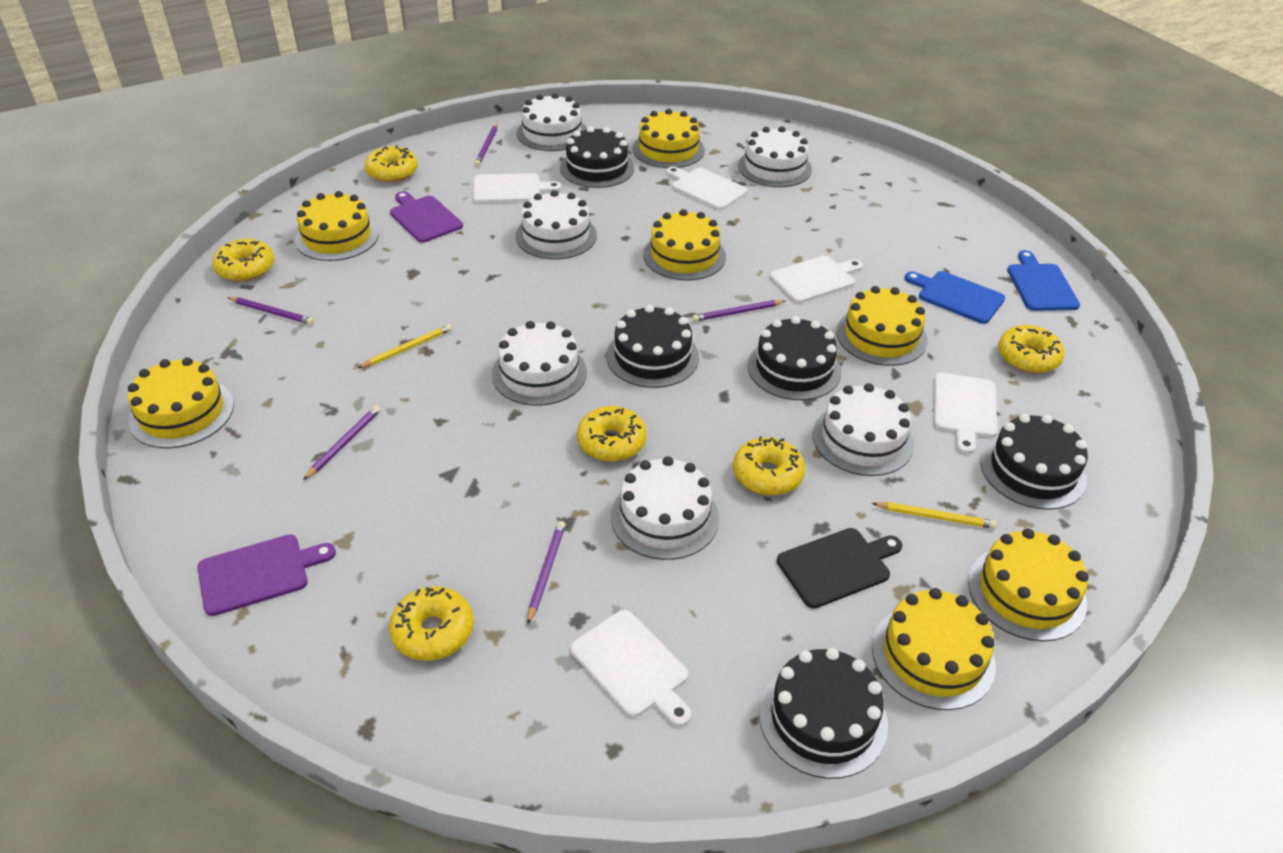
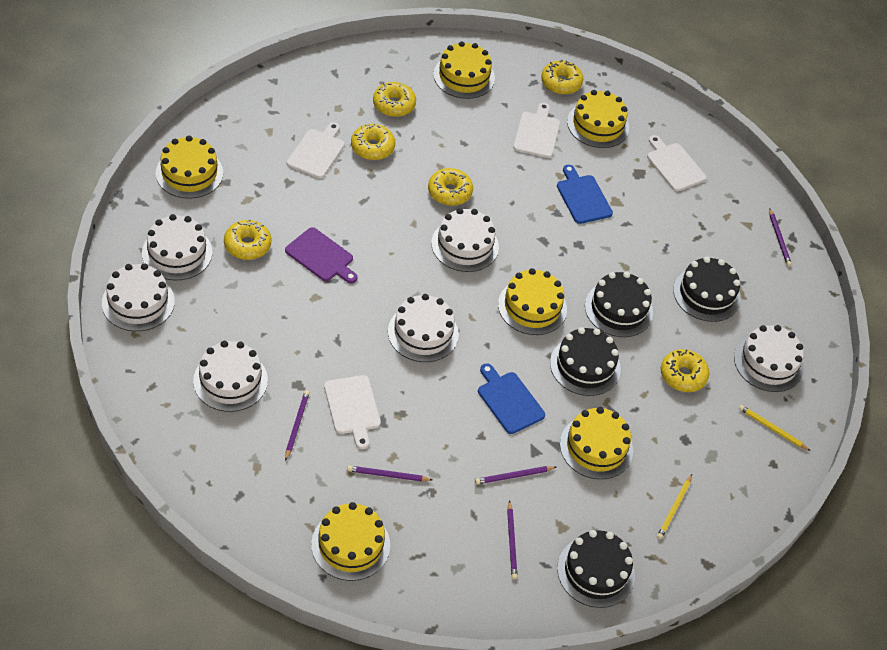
black cake: [560,126,634,188] [606,305,699,388] [747,316,842,400] [759,648,888,779] [980,414,1088,510] = 5 -> [550,327,621,396] [557,530,635,608] [585,271,653,337] [673,257,741,322] = 4
black cutting board: [777,528,902,609] = 1 -> none = 0
purple cutting board: [197,534,336,616] [390,191,463,243] = 2 -> [285,227,358,283] = 1
white cutting board: [473,173,561,203] [571,610,691,727] [666,167,748,210] [770,256,863,303] [934,373,998,454] = 5 -> [287,122,345,178] [324,375,381,449] [513,103,560,158] [647,135,706,191] = 4
yellow cake: [128,357,234,448] [295,191,379,261] [633,109,705,168] [643,209,726,281] [836,286,928,366] [872,588,996,710] [968,528,1089,641] = 7 -> [156,136,223,199] [311,502,390,581] [433,41,495,99] [498,268,567,335] [560,407,633,479] [567,90,629,148] = 6

